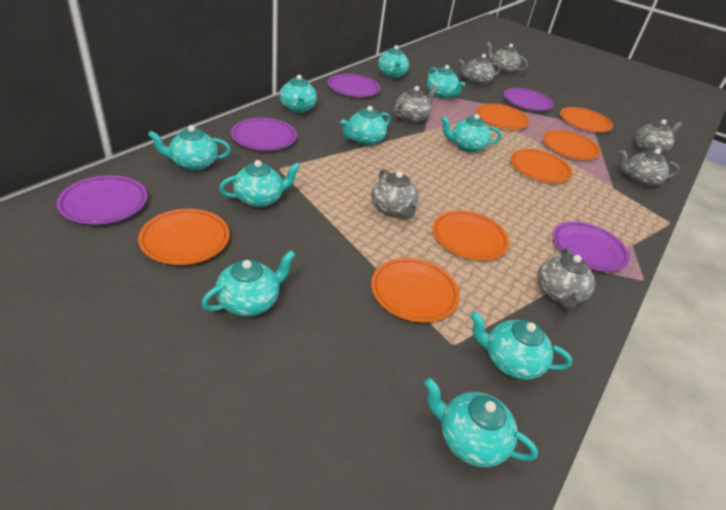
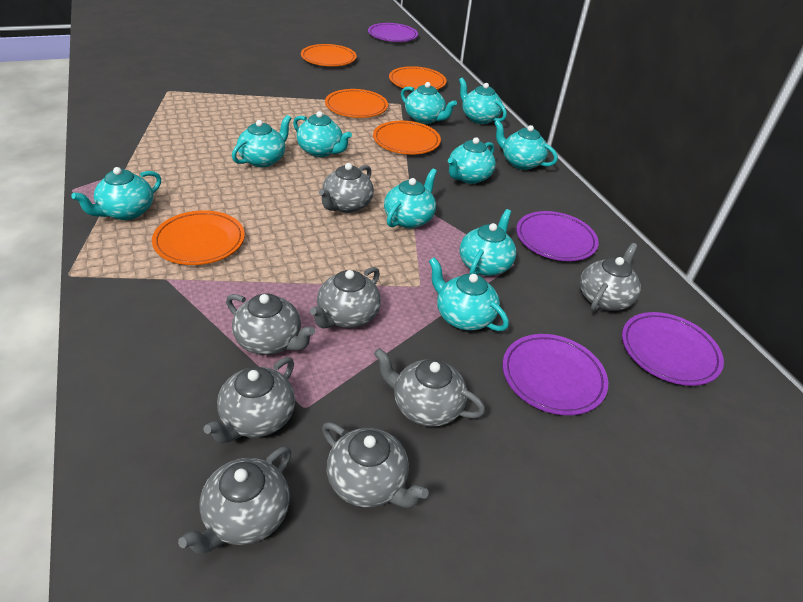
grey teapot: [371,169,420,219] [393,86,438,123] [458,54,500,86] [486,41,528,74] [538,247,595,310] [618,149,679,187] [635,119,682,153] = 7 -> [178,446,292,554] [204,357,295,443] [226,294,315,355] [310,267,381,329] [319,163,374,213] [322,422,429,508] [374,348,485,427] [580,243,641,312] = 8
orange plate: [138,209,230,265] [371,258,460,323] [432,210,509,261] [476,103,530,130] [510,149,573,183] [543,130,600,160] [560,107,613,132] = 7 -> [152,210,245,265] [301,44,357,66] [325,89,388,118] [373,121,441,154] [389,66,447,90] = 5
purple plate: [56,175,147,225] [231,118,297,151] [328,74,380,97] [504,88,554,111] [552,221,630,272] = 5 -> [368,23,418,42] [503,334,608,415] [516,211,599,261] [622,312,724,386] = 4

